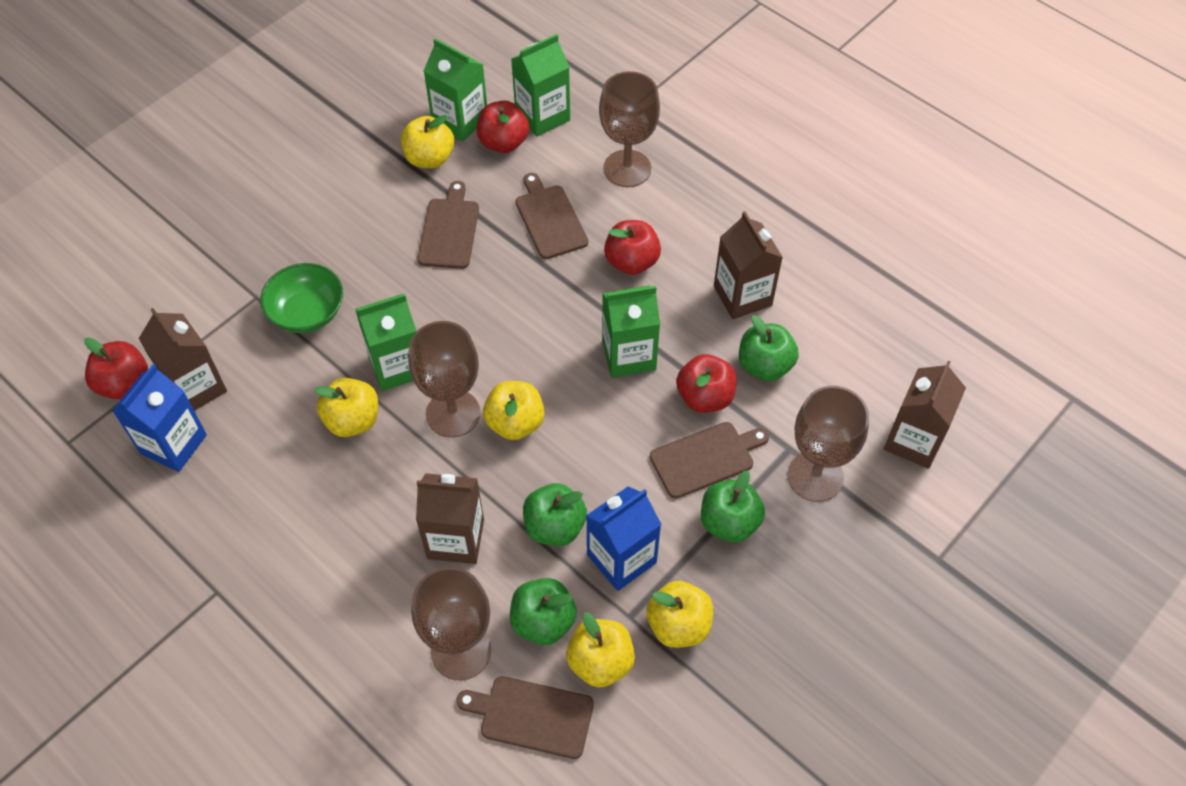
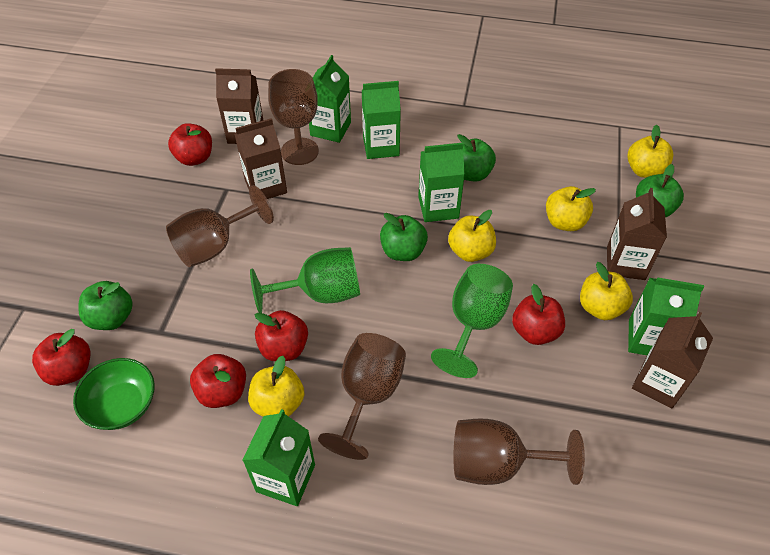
blue carton: [112,364,207,472] [586,487,661,591] = 2 -> none = 0
brown cutting board: [417,181,479,269] [456,676,594,759] [515,173,588,259] [650,422,769,499] = 4 -> none = 0
green carton: [355,294,416,391] [424,38,487,142] [511,34,570,137] [602,285,660,378] = 4 -> [242,409,315,506] [309,55,351,143] [362,81,401,159] [418,143,465,222] [628,278,704,355] = 5
green goblet: none = 0 -> [250,247,360,313] [431,264,513,378] = 2
red apple: [84,338,148,399] [477,101,530,153] [604,220,661,275] [676,354,737,413] = 4 -> [32,329,91,386] [168,123,212,166] [190,354,246,408] [255,310,308,361] [512,284,565,345] = 5

